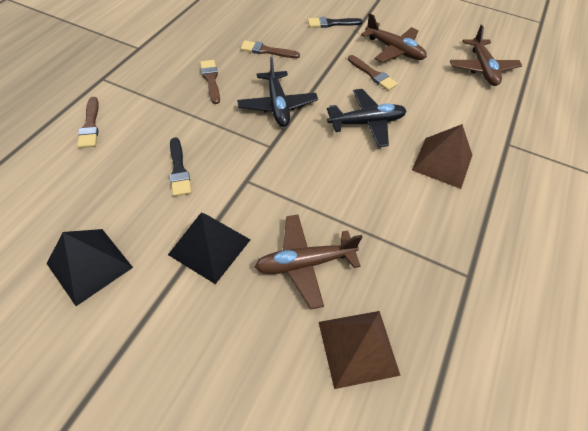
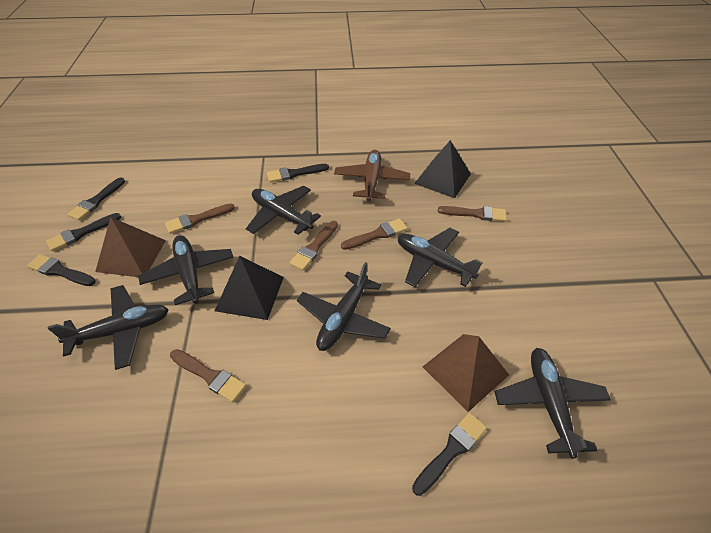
black brush: [170,138,191,196] [308,17,363,28] = 2 -> [27,254,95,286] [46,213,121,251] [67,177,125,221] [267,164,329,182] [412,413,487,496] = 5
black plane: [237,57,318,127] [327,89,406,147] = 2 -> [48,285,169,370] [138,235,233,305] [246,186,321,235] [297,262,391,351] [398,228,483,287] [495,348,611,459] = 6
brown brush: [77,97,99,148] [200,60,220,104] [240,41,300,58] [348,55,398,91] = 4 -> [165,203,235,234] [170,349,246,402] [289,221,338,270] [341,218,408,250] [438,206,507,222] = 5
brown plane: [255,215,362,310] [361,13,427,62] [450,25,522,86] = 3 -> [334,150,410,201] = 1

